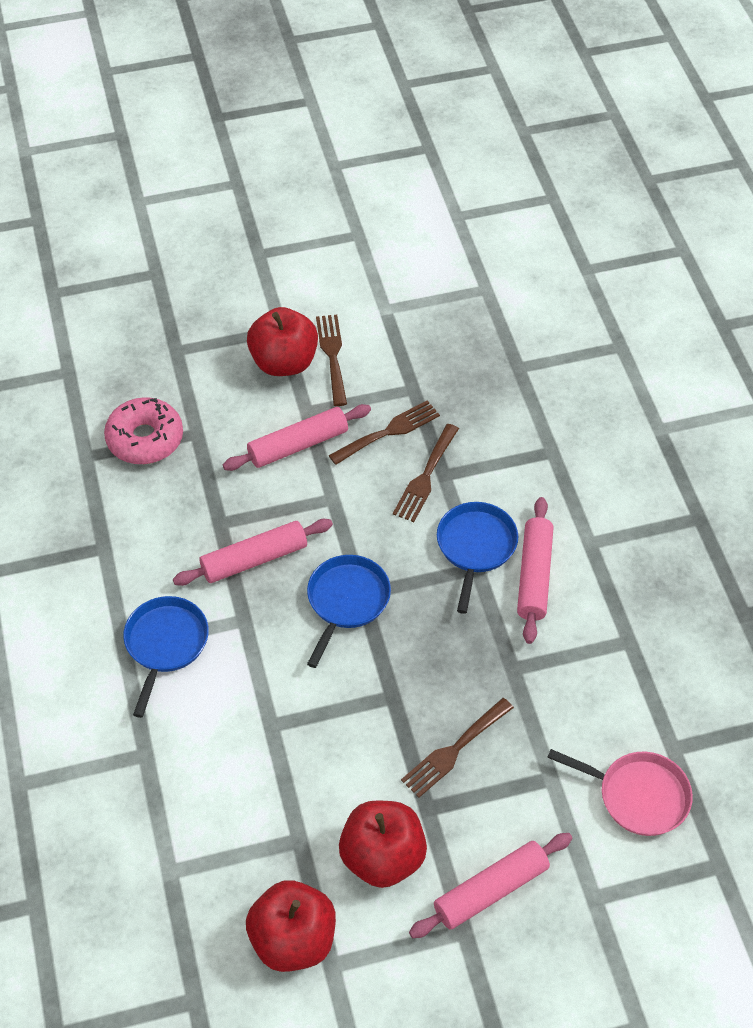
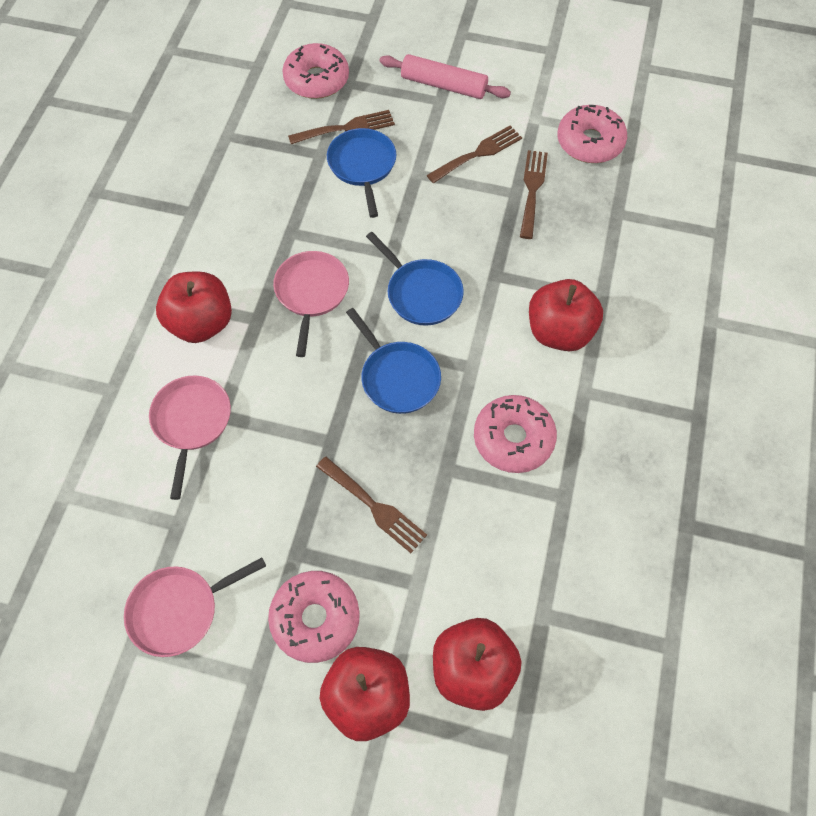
pink donut: [104,397,183,464] = 1 -> [268,571,360,663] [282,43,349,99] [474,395,557,473] [558,105,627,163] = 4
pink pan: [547,749,693,836] = 1 -> [124,558,266,657] [149,376,231,500] [273,251,349,357] = 3
pink rolling pin: [173,519,333,586] [223,404,371,471] [409,833,572,938] [517,497,554,644] = 4 -> [379,54,511,99] = 1
red apple: [246,880,336,972] [247,307,318,376] [339,800,427,888] = 3 -> [156,272,232,343] [319,647,410,741] [433,618,521,711] [529,279,603,351] = 4

